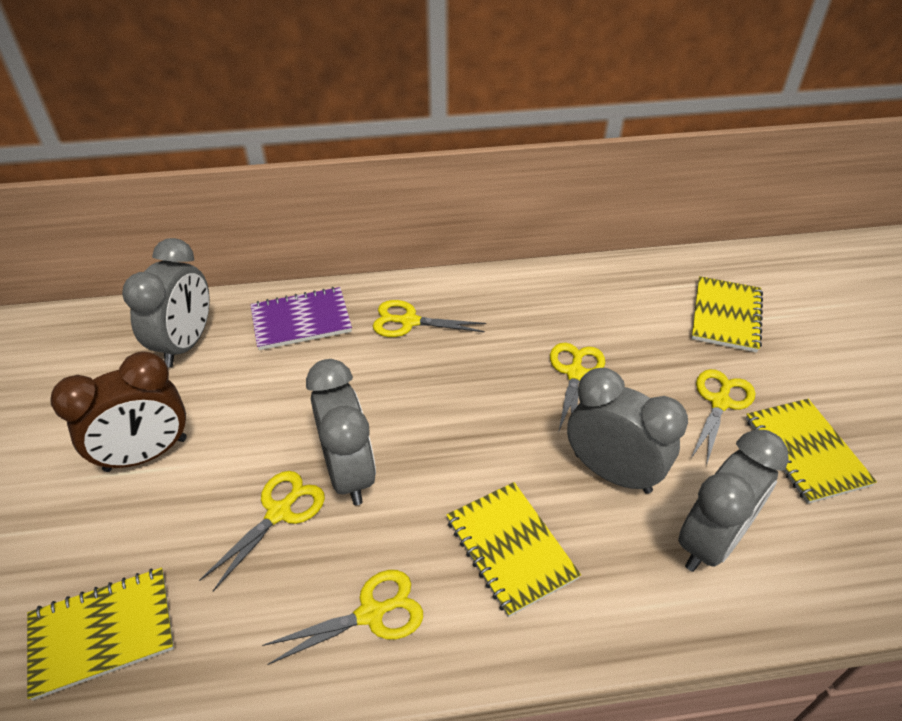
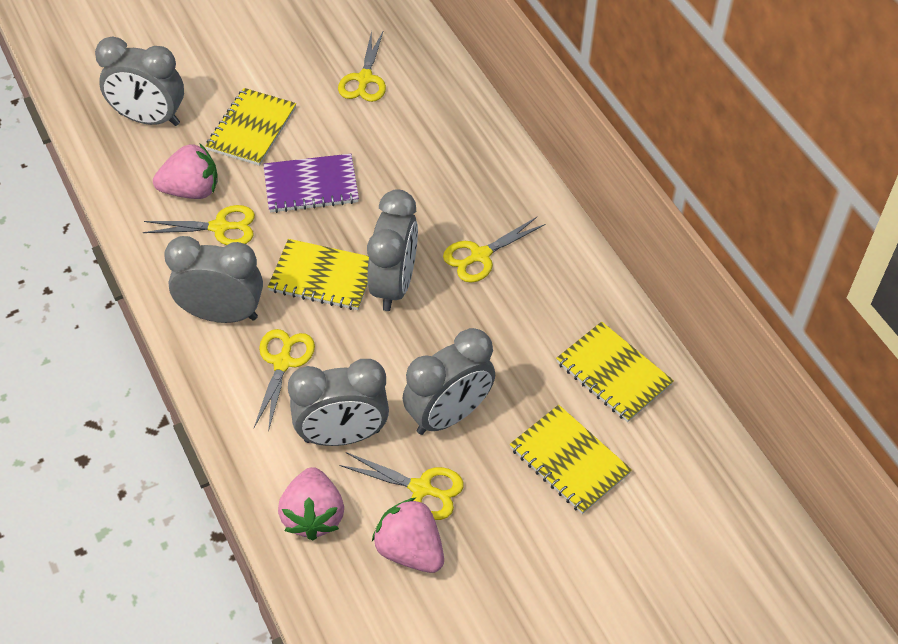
brown clock: [50,351,187,472] = 1 -> none = 0
grey clock: [122,238,209,367] [306,359,376,505] [567,368,688,494] [678,430,789,572] = 4 -> [95,37,184,126] [164,236,263,323] [288,359,389,446] [367,189,418,311] [403,328,495,435] = 5
pink strawberry: none = 0 -> [153,143,218,199] [278,467,344,541] [372,497,444,573] = 3

